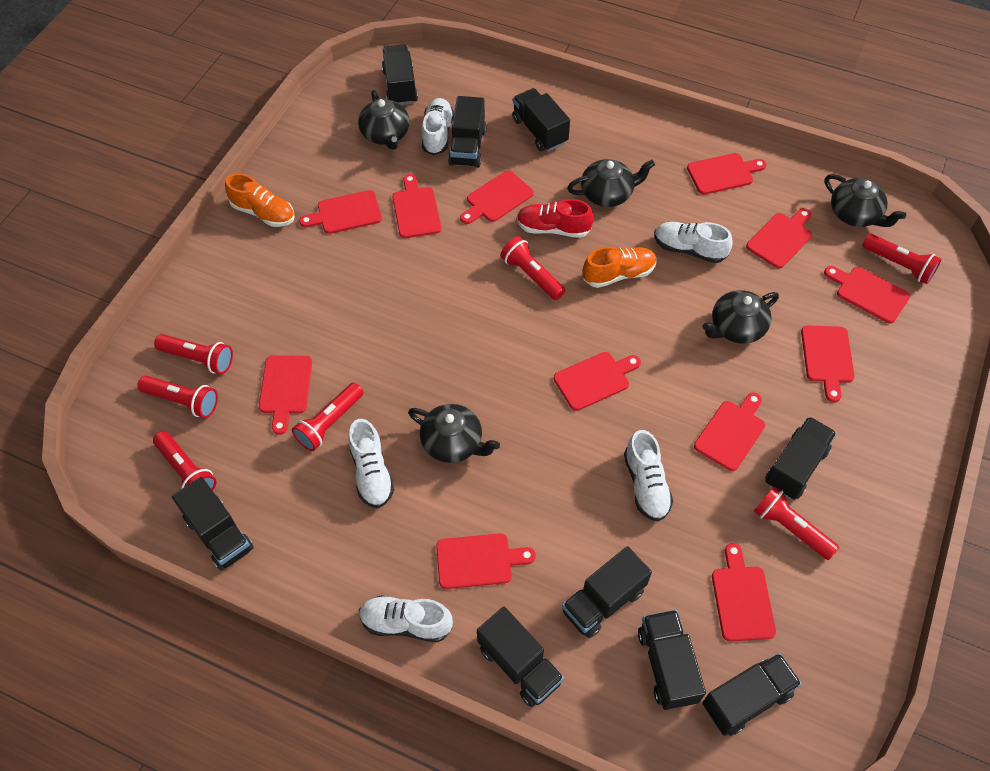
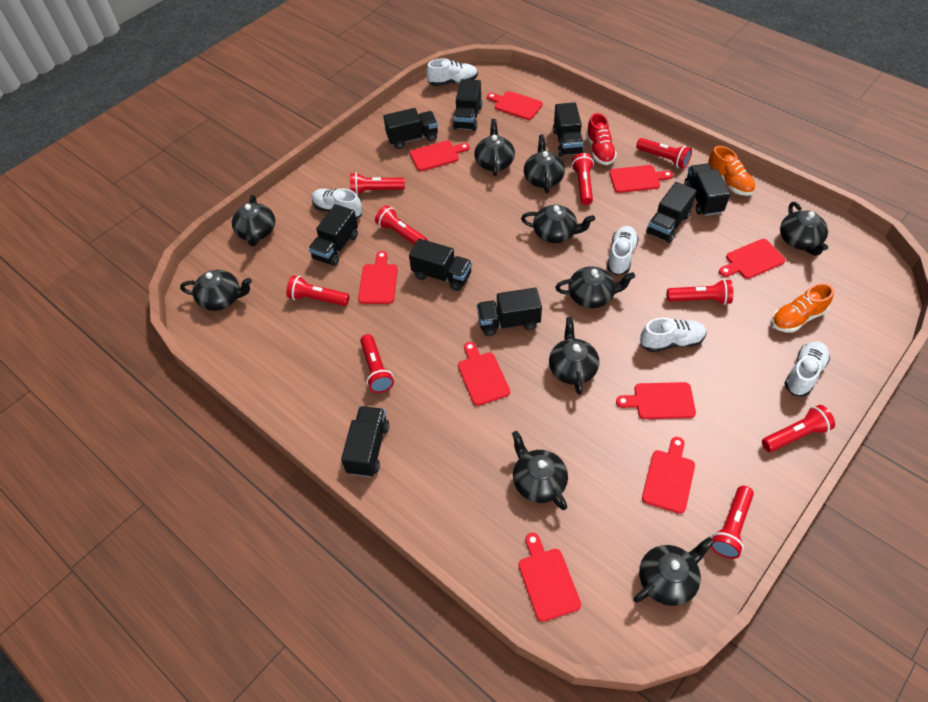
black teapot: [358,90,410,150] [408,404,500,463] [567,159,655,207] [703,290,779,344] [825,174,906,227] = 5 -> [180,270,252,311] [232,195,275,246] [474,119,515,176] [512,431,568,510] [521,205,595,243] [524,134,565,193] [549,317,599,395] [555,266,635,308] [634,537,714,606] [780,202,828,256] = 10
red cutting board: [259,355,312,435] [299,190,382,234] [392,174,442,238] [436,533,536,589] [460,170,534,224] [554,352,641,411] [687,153,767,195] [694,393,765,471] [712,543,776,642] [746,208,812,269] [801,325,855,402] [824,266,910,324] = 12 -> [358,251,398,304] [410,140,470,171] [458,342,510,406] [487,91,543,120] [518,533,581,622] [609,165,673,193] [616,382,696,419] [642,437,695,514] [719,239,786,279] = 9
red flashlight: [137,376,218,418] [153,431,216,491] [154,334,233,374] [292,382,364,451] [501,236,565,300] [754,486,839,560] [862,234,942,284] = 7 -> [286,275,350,306] [350,172,405,195] [360,334,394,393] [375,205,428,245] [571,153,594,205] [636,138,692,169] [667,279,733,305] [710,486,754,559] [762,405,835,452] = 9

